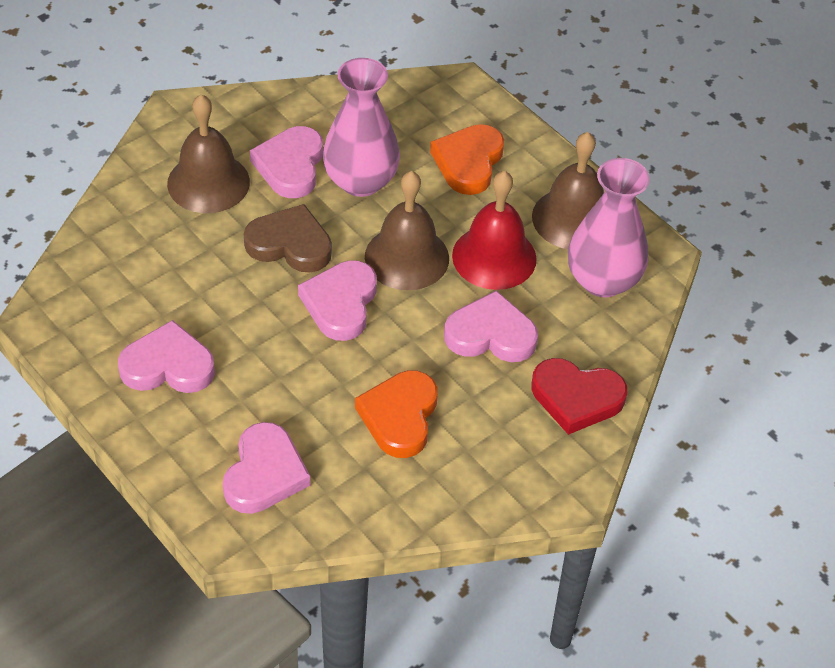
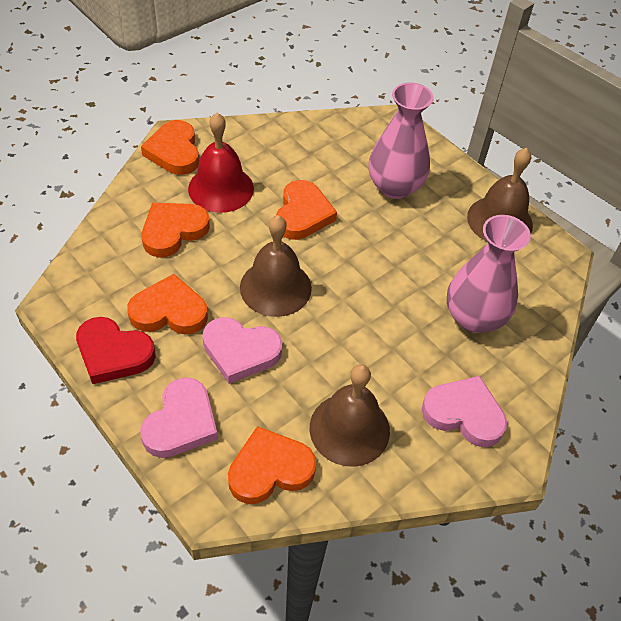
brown heart: [244,204,332,273] = 1 -> none = 0
orange heart: [355,370,438,458] [430,124,504,195] = 2 -> [127,274,208,335] [141,120,199,175] [142,203,210,257] [228,426,316,504] [276,180,337,240] = 5
pink heart: [118,320,215,393] [223,422,310,514] [250,126,323,198] [298,260,377,341] [444,290,538,362] = 5 -> [140,377,218,458] [202,317,282,384] [422,376,507,447] = 3

